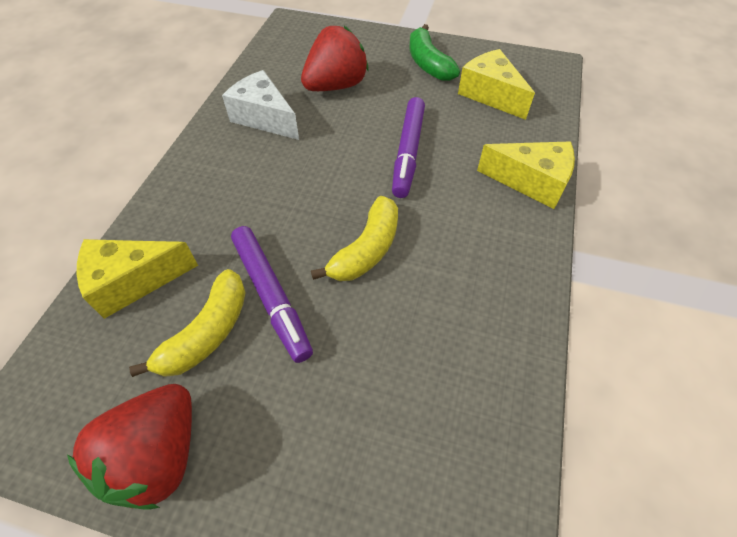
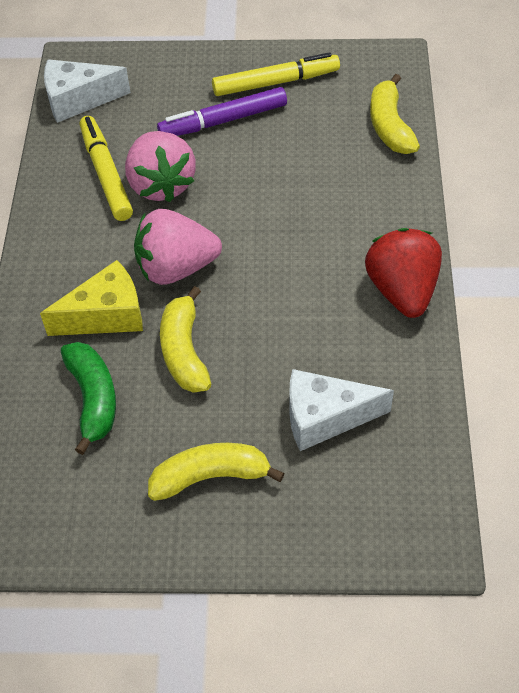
pink strawberry: none = 0 -> [125,131,196,202] [134,209,222,285] = 2
purple marker: [231,226,313,363] [392,97,425,198] = 2 -> [157,87,287,136] = 1
red strawberry: [67,384,192,509] [301,26,369,91] = 2 -> [365,228,442,318] = 1
white cheese: [222,70,299,140] = 1 -> [44,59,131,123] [289,369,394,451] = 2
yellow banana: [129,269,246,377] [311,196,398,281] = 2 -> [148,443,285,501] [160,286,211,393] [370,74,420,154] = 3
yellow cheese: [77,239,198,319] [458,49,535,120] [477,141,575,209] = 3 -> [40,260,143,336] = 1
yellow marker: none = 0 -> [80,116,133,221] [212,53,340,96] = 2

